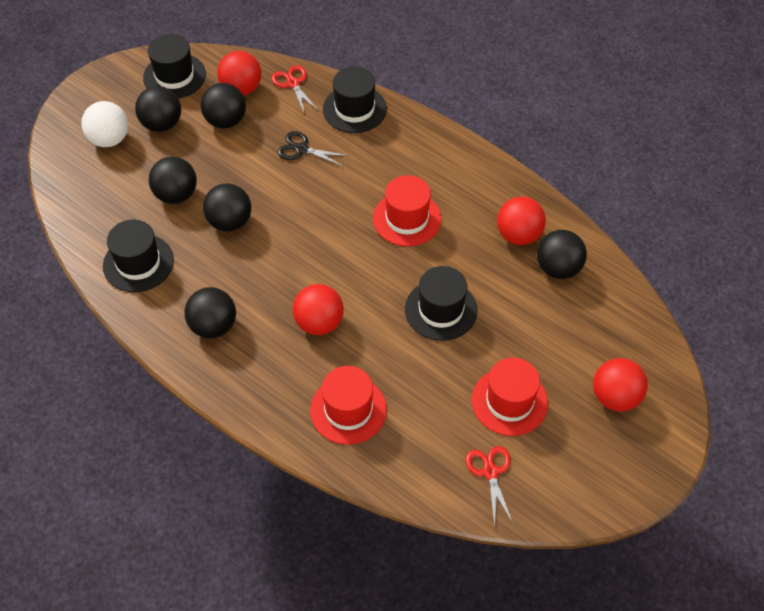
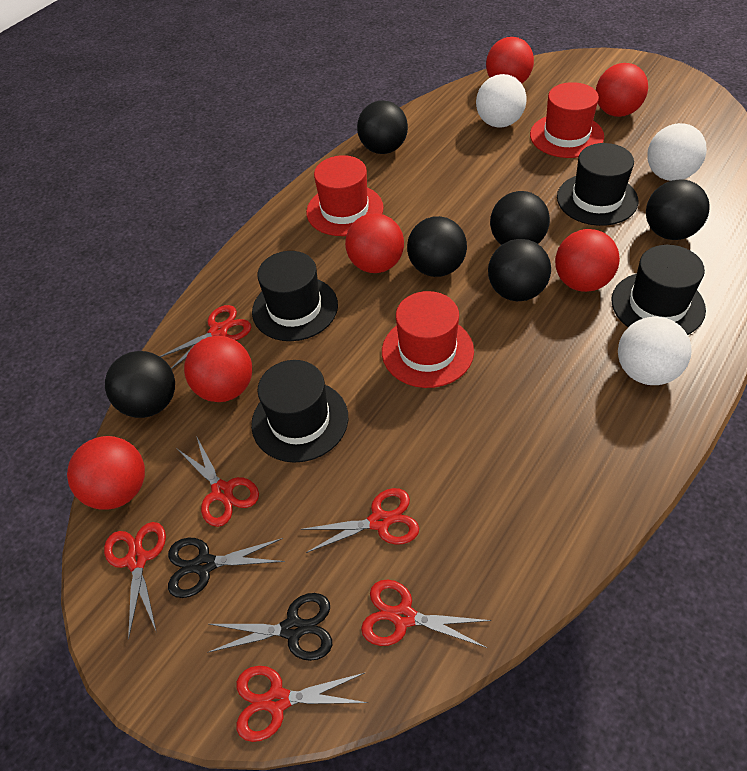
black scissors: [277,131,349,167] = 1 -> [168,538,285,598] [207,593,332,661] = 2
red ball: [217,51,261,95] [293,284,344,335] [497,197,546,245] [593,358,648,412] = 4 -> [67,436,145,510] [184,336,252,402] [345,213,404,273] [486,37,534,83] [555,229,620,292] [596,63,648,117] = 6
red scissors: [271,65,318,115] [466,446,513,527] = 2 -> [104,522,166,639] [160,305,251,369] [176,436,259,527] [236,666,368,742] [301,488,419,553] [361,580,491,648] = 6
white ball: [81,101,128,147] = 1 -> [476,74,527,128] [618,316,692,385] [647,123,707,181] = 3

